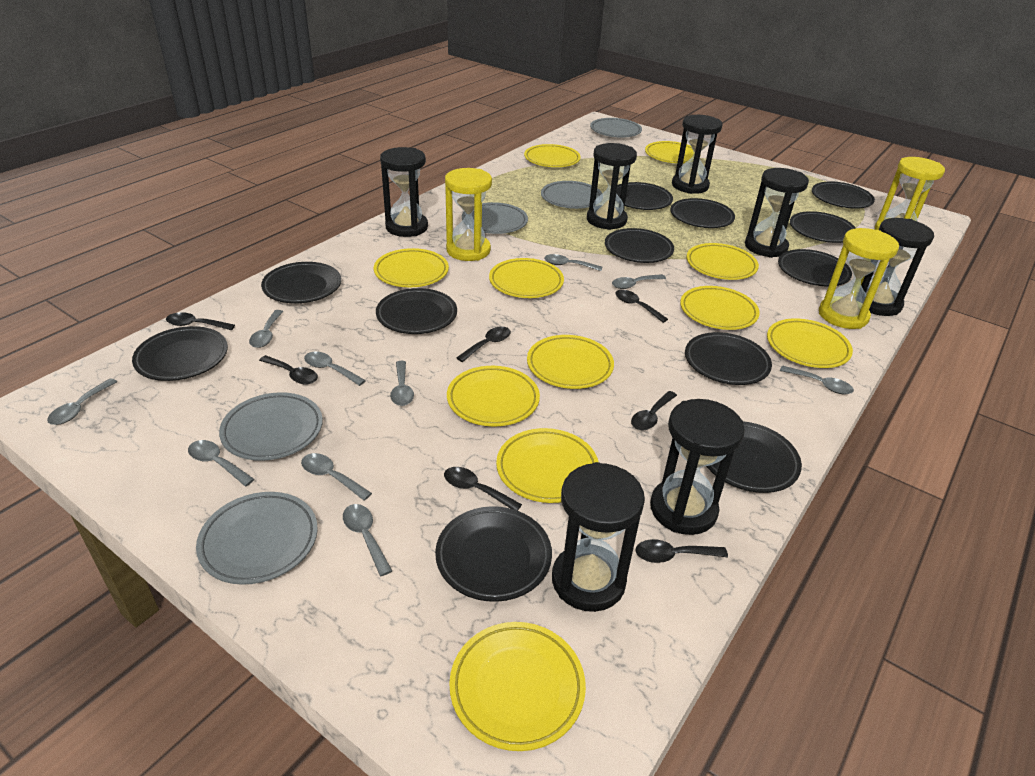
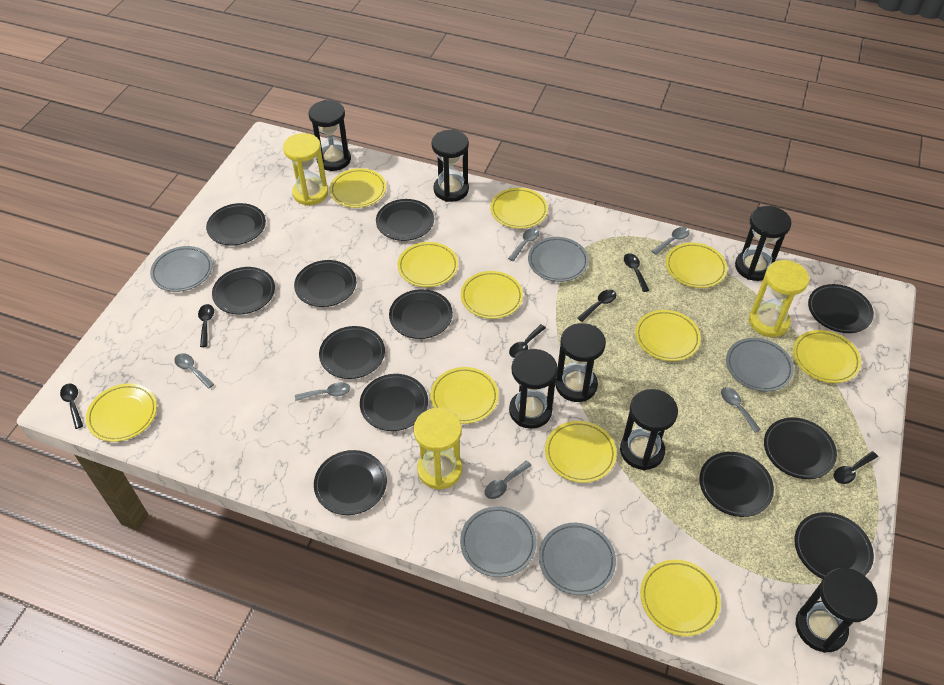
black spoon: [166,312,235,330] [259,355,318,384] [444,467,522,511] [456,326,511,362] [615,290,668,323] [631,391,677,431] [636,539,728,563] = 7 -> [60,383,83,429] [198,304,214,347] [509,324,546,358] [577,290,616,322] [624,253,649,292] [834,451,878,484] = 6
grey spoon: [47,378,117,425] [188,440,254,486] [249,310,283,348] [301,453,372,501] [304,352,366,386] [343,504,392,576] [390,361,414,406] [544,254,602,271] [612,274,666,289] [780,365,854,394] = 10 -> [174,353,214,389] [295,382,350,401] [485,460,532,499] [508,228,539,261] [652,227,689,255] [721,387,761,433] = 6

